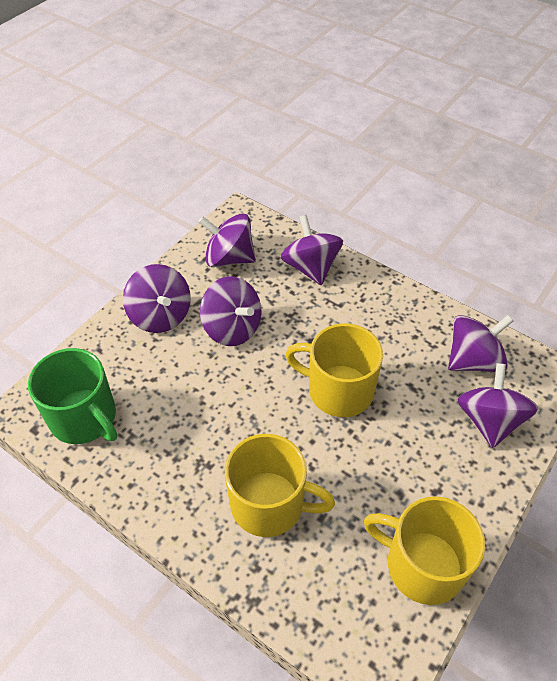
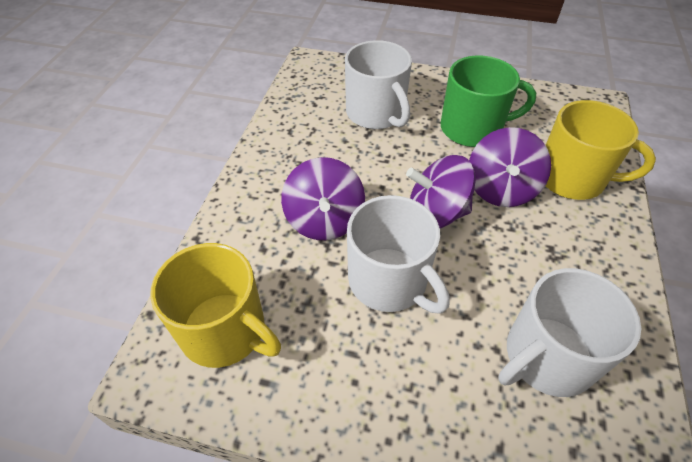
purple spinning top: [123,264,191,333] [199,213,256,267] [200,276,261,346] [280,215,343,285] [448,315,514,372] [457,363,538,448] = 6 -> [281,157,365,240] [406,155,476,229] [469,127,551,207] = 3
white mug: none = 0 -> [345,40,412,129] [347,195,449,314] [498,268,641,397] = 3
yellow mug: [225,434,335,537] [285,323,383,417] [364,496,485,605] = 3 -> [150,243,281,368] [545,100,656,200] = 2

